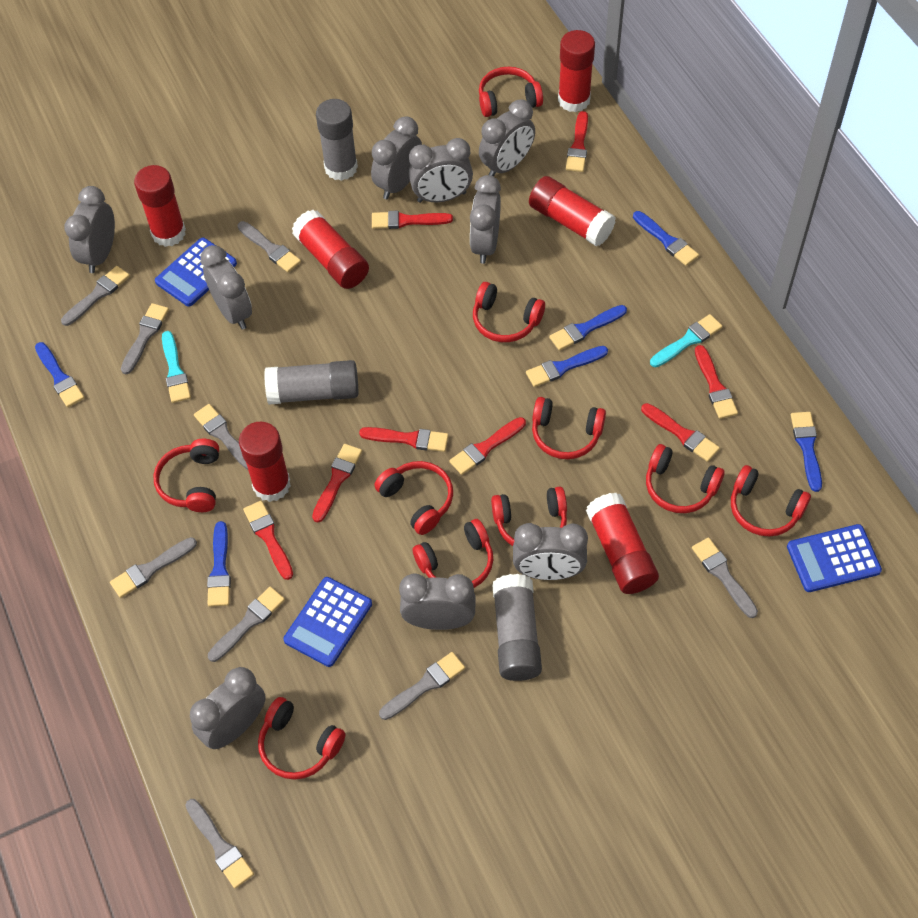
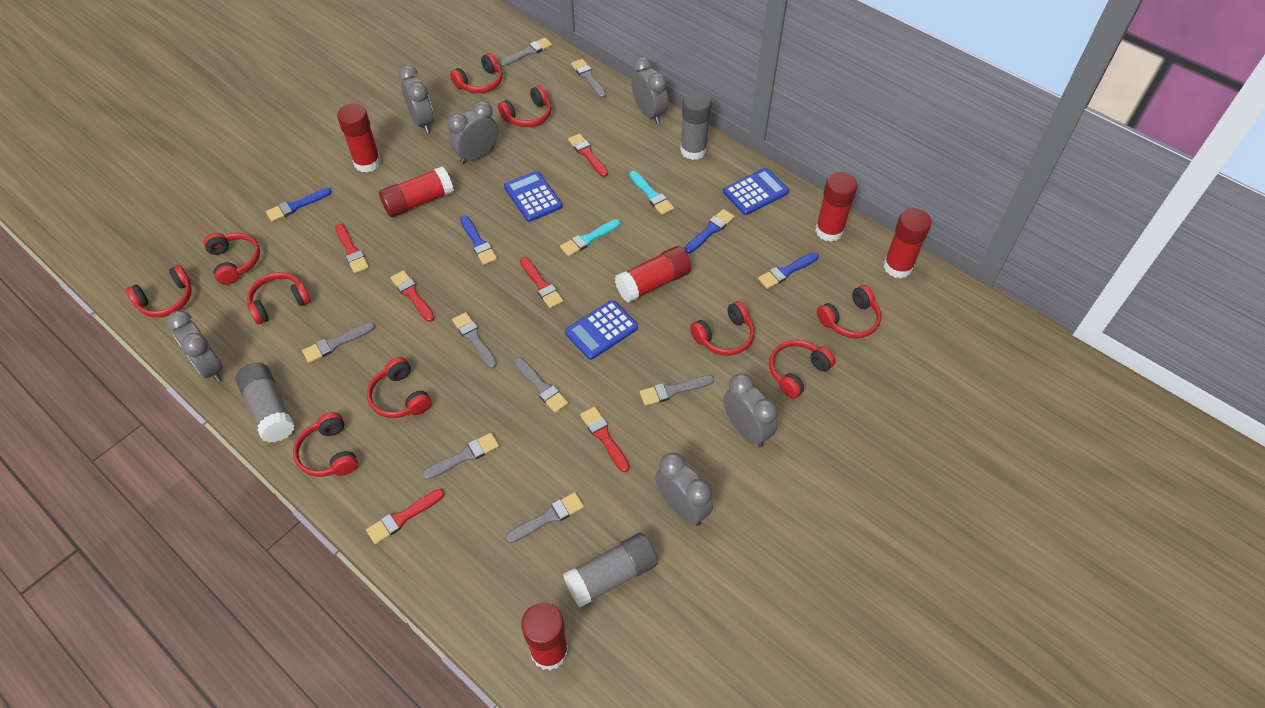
blue brush: [35,342,84,407] [207,521,231,607] [526,346,608,387] [549,305,627,351] [633,211,699,266] [791,412,822,492] = 6 -> [266,188,332,222] [460,216,497,265] [684,209,735,254] [758,252,819,289] = 4
grey brush: [61,266,130,326] [110,537,197,598] [121,303,169,374] [185,799,254,888] [194,404,248,470] [208,587,285,662] [238,221,301,272] [379,652,465,720] [692,537,758,618] = 9 -> [302,322,375,363] [422,433,499,480] [452,312,497,368] [500,38,552,67] [506,492,584,543] [514,357,568,413] [571,59,606,98] [640,375,714,406] = 8
grey clock: [65,186,115,273] [190,667,266,749] [200,245,252,330] [371,116,422,199] [399,574,476,630] [408,138,473,203] [470,175,501,264] [479,100,535,177] [513,523,588,580] = 9 -> [166,311,223,382] [398,65,434,133] [447,101,498,164] [631,57,668,124] [655,452,713,526] [723,374,778,447] = 6
red brush: [243,500,293,580] [312,444,362,523] [359,427,449,452] [372,211,453,229] [449,417,526,475] [566,111,588,172] [641,403,720,462] [695,345,738,419] = 8 -> [335,224,369,273] [366,489,445,544] [390,270,434,322] [520,257,563,308] [568,134,608,177] [580,407,629,472] = 6

